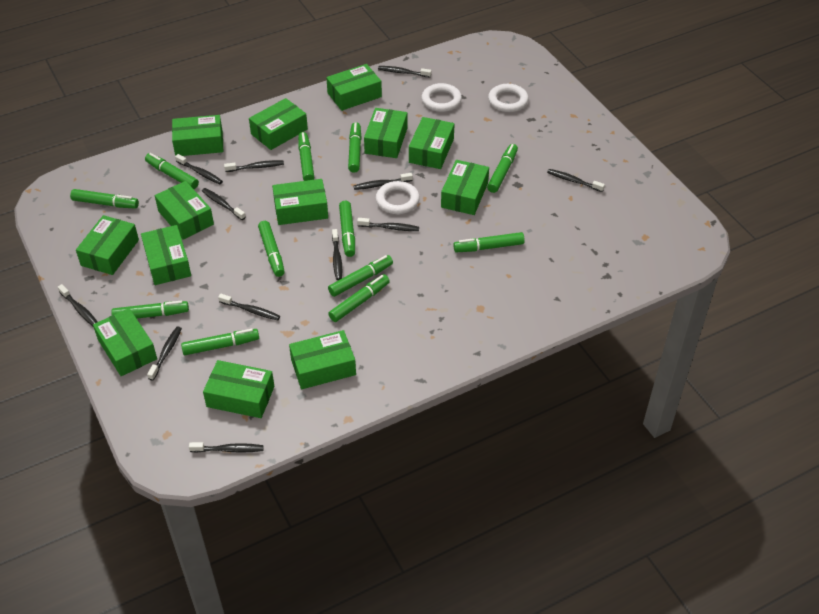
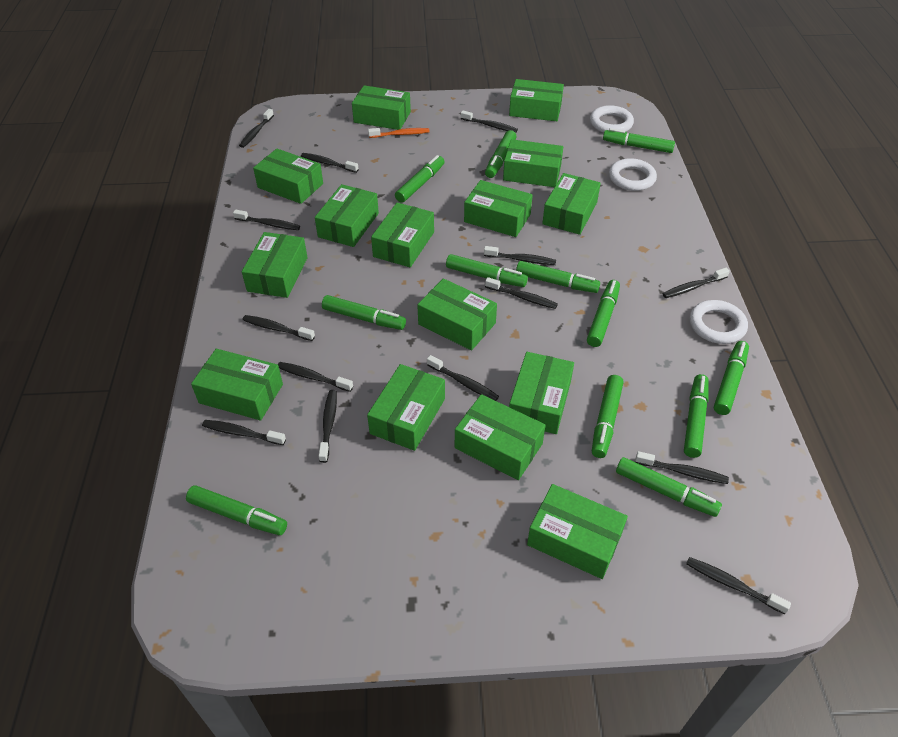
black toothbrush: [58,284,97,326] [147,326,182,381] [175,154,223,184] [189,442,264,453] [202,188,246,220] [218,294,280,320] [224,160,284,172] [332,229,342,280] [353,173,413,190] [357,218,419,231] [378,66,431,78] [547,169,605,192] = 12 -> [202,420,286,445] [233,210,300,230] [239,109,274,148] [243,315,315,341] [278,362,353,392] [301,153,359,173] [319,390,337,463] [427,355,499,401] [461,111,518,133] [484,246,556,265] [485,277,558,309] [635,451,729,484] [663,268,730,298] [686,557,791,614] = 14
green box: [76,215,139,275] [93,308,157,376] [141,225,191,285] [155,181,214,240] [172,115,223,156] [203,360,274,418] [249,98,308,150] [272,179,328,225] [289,330,356,389] [326,64,382,111] [364,108,407,158] [409,117,454,169] [441,160,489,215] = 13 -> [191,349,283,420] [242,232,308,298] [253,149,323,204] [315,184,379,247] [352,85,411,130] [367,364,445,451] [371,203,434,267] [417,278,497,351] [455,394,546,480] [464,180,533,237] [503,139,563,187] [509,79,564,121] [509,352,574,434] [527,484,628,579] [542,173,601,235] = 15
orange toothbrush: none = 0 -> [368,128,430,138] = 1

